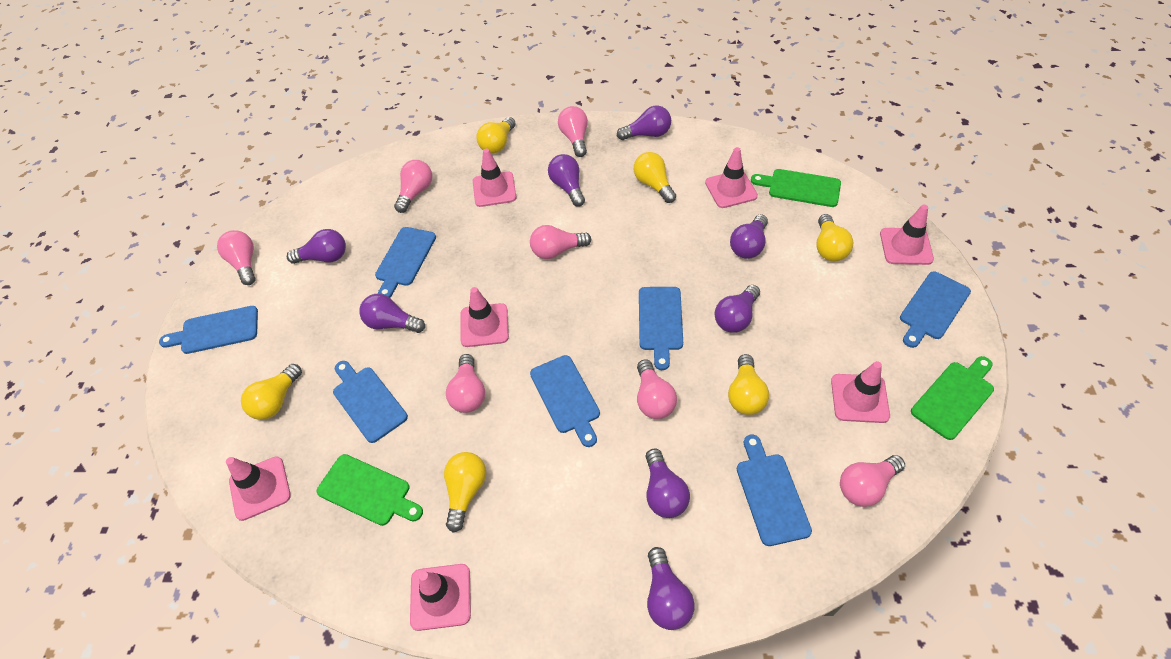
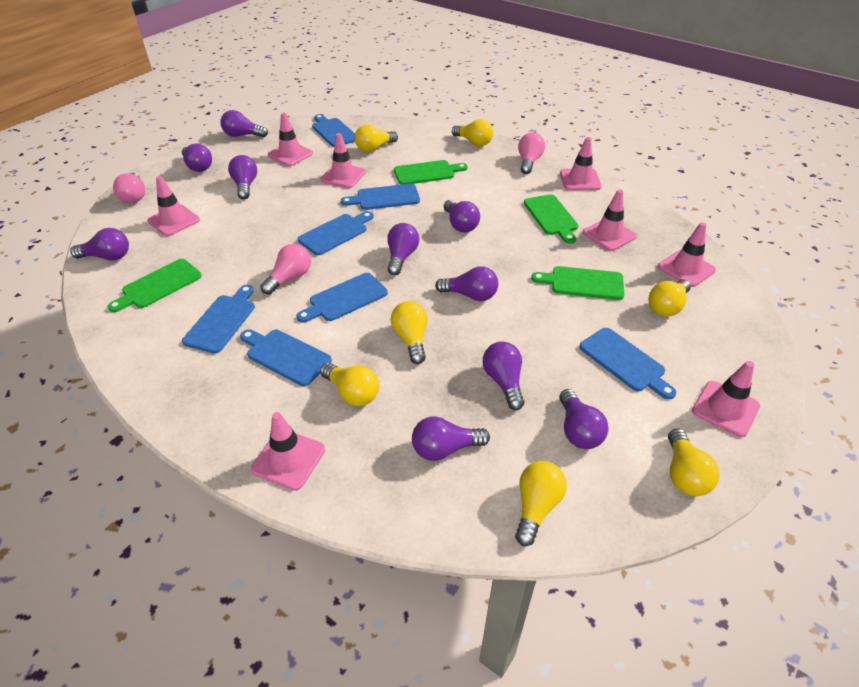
green cutting board: [317,454,423,526] [751,169,841,207] [911,356,994,440] = 3 -> [107,259,202,312] [394,160,468,185] [524,194,578,244] [531,266,625,300] = 4
pink light bulb: [217,230,256,285] [394,160,432,213] [446,354,485,413] [530,225,591,259] [558,106,588,157] [637,359,677,419] [840,455,905,507] = 7 -> [113,173,145,203] [260,244,311,295] [518,133,545,174] = 3
pink traffic cone: [226,456,291,521] [410,564,471,631] [460,287,509,347] [473,148,517,207] [705,147,758,208] [831,361,890,423] [880,205,934,265] = 7 -> [147,176,200,236] [251,412,325,490] [268,113,313,166] [320,133,366,188] [560,137,602,190] [583,189,637,251] [658,222,716,287] [692,361,760,437] = 8
purple light bulb: [287,229,346,264] [359,294,425,333] [548,154,585,207] [617,106,671,140] [646,449,690,518] [647,547,695,630] [715,285,760,333] [730,214,768,259] = 8 -> [70,228,129,261] [182,143,212,172] [220,110,268,137] [228,155,257,199] [387,223,419,275] [412,416,490,461] [435,266,498,301] [444,200,480,232] [483,341,524,410] [559,389,608,449] = 10
yellow light bulb: [241,364,302,420] [444,452,486,532] [476,117,516,154] [634,152,676,203] [728,354,769,415] [816,214,853,261] = 6 -> [320,363,379,406] [355,125,398,152] [391,301,428,364] [452,119,493,146] [515,461,567,546] [648,279,691,317] [668,428,720,496] = 7

